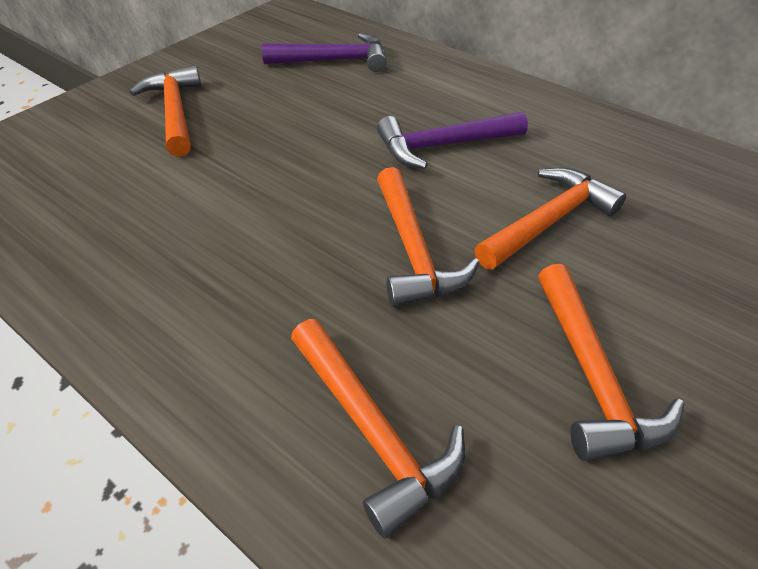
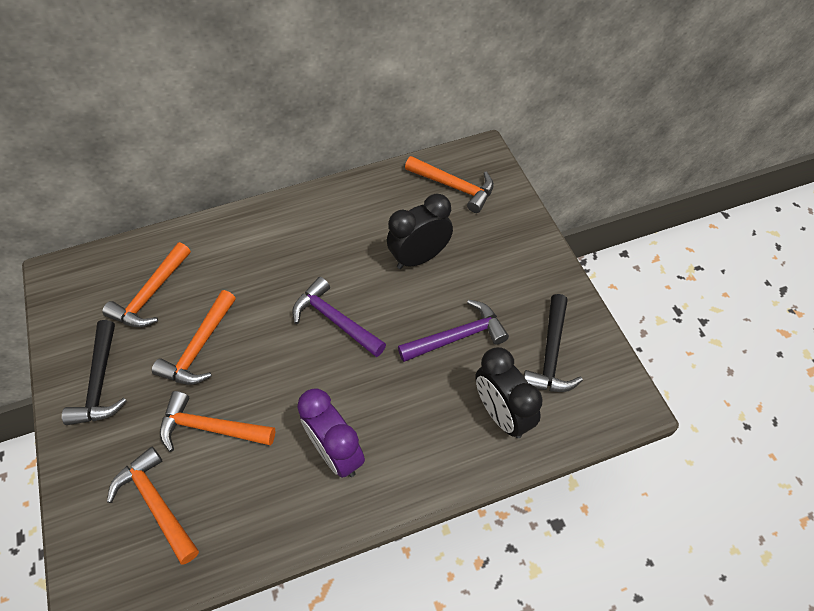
black clock: none = 0 -> [387,194,453,269] [475,347,543,438] = 2
black hammer: none = 0 -> [62,320,127,425] [524,294,583,392] = 2
purple clock: none = 0 -> [297,388,365,478] = 1

